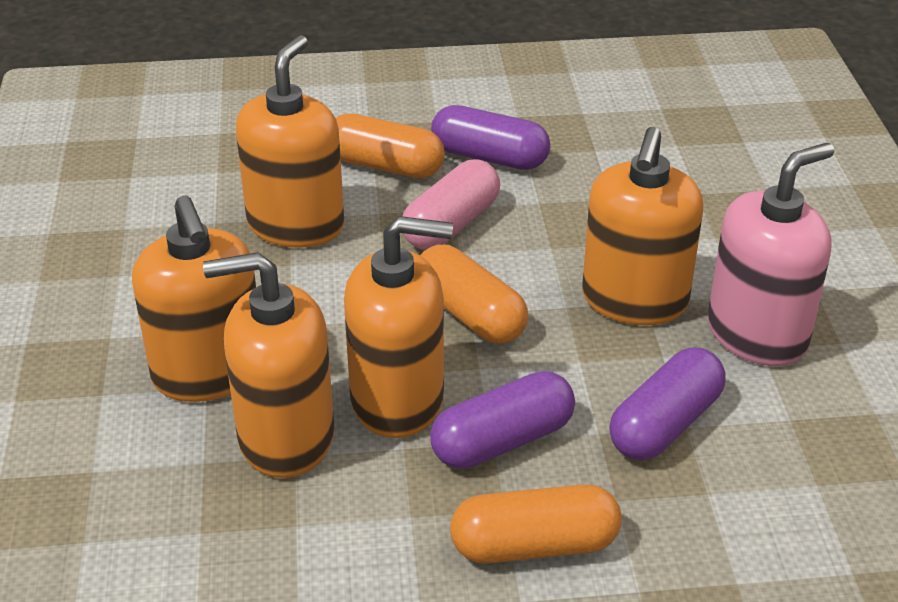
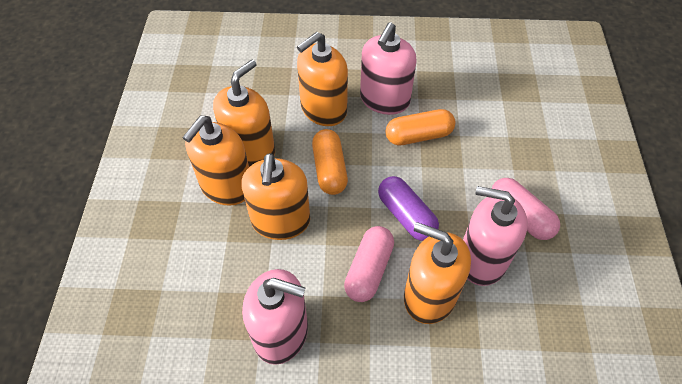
orange capsule: [336,114,445,178] [420,245,528,344] [450,484,622,563] = 3 -> [312,129,348,195] [386,109,455,145] = 2
pink capsule: [403,160,500,250] = 1 -> [344,226,394,302] [492,178,560,240] = 2
pink soap dispenser: [708,143,834,366] = 1 -> [242,269,308,365] [360,22,417,115] [463,186,528,286] = 3
purple capsule: [430,371,575,469] [431,105,550,170] [609,347,726,460] = 3 -> [378,176,439,241] = 1

